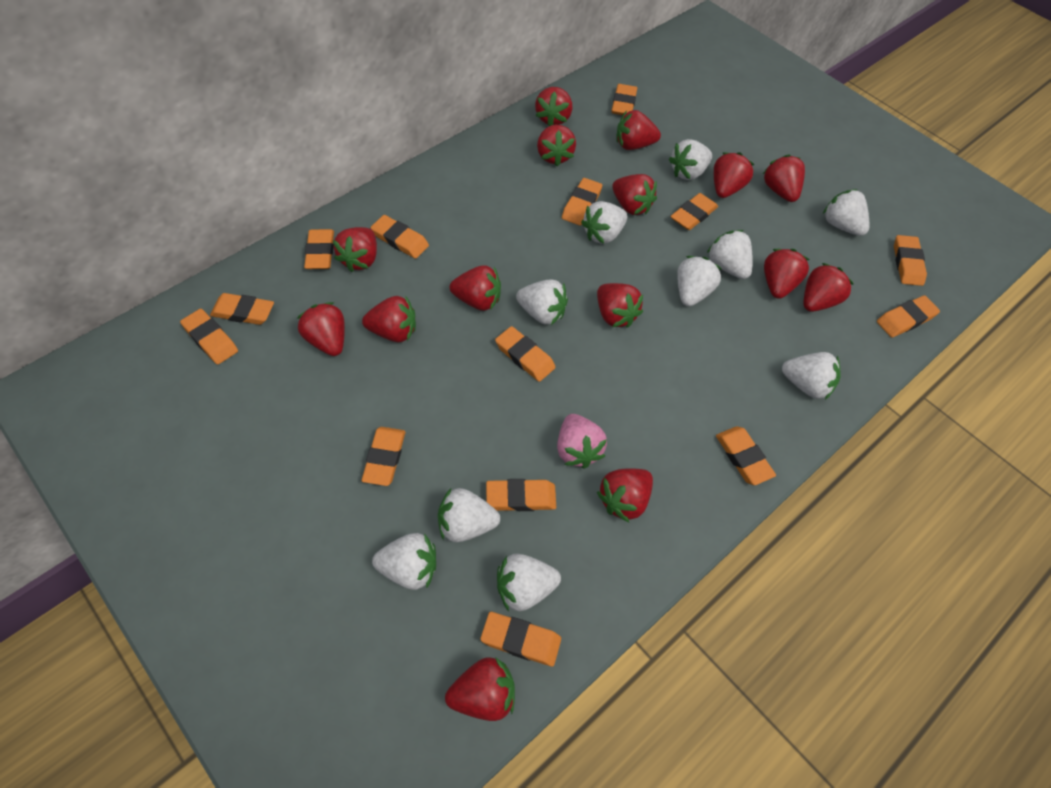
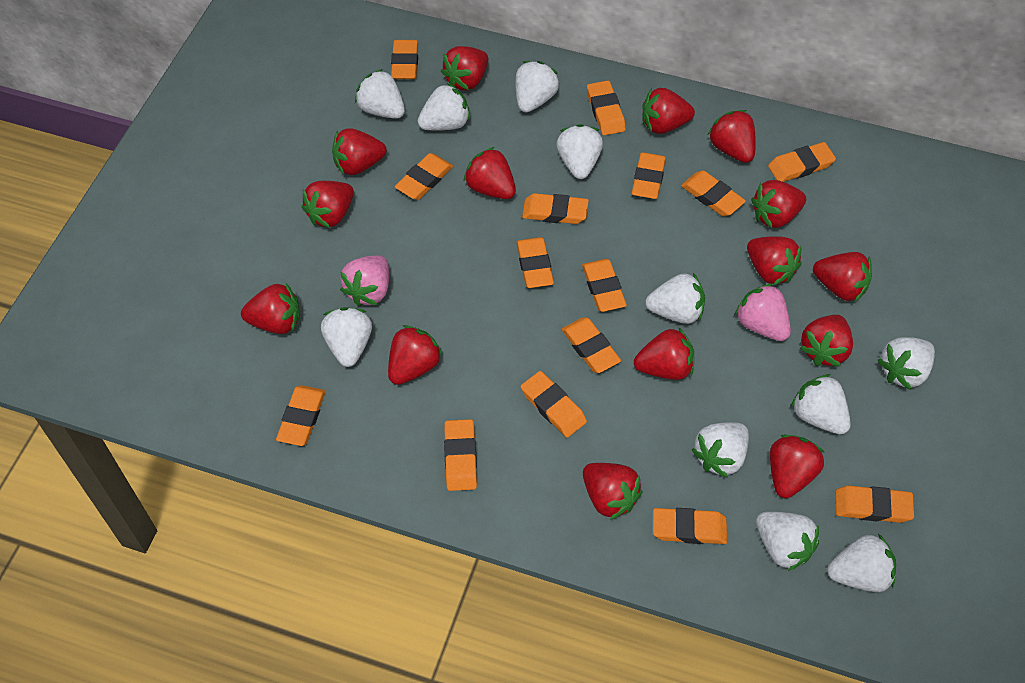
orange eraser: [180,309,238,365] [210,293,274,325] [304,229,334,269] [362,427,405,486] [371,215,429,259] [480,612,561,667] [486,479,556,511] [495,326,555,382] [562,178,602,226] [611,84,637,115] [671,193,718,230] [716,426,776,485] [877,295,940,338] [894,235,927,286] = 14 -> [276,385,326,446] [391,40,418,79] [395,153,453,200] [444,419,477,491] [516,237,554,288] [521,371,587,438] [522,193,589,224] [561,317,621,373] [582,259,627,312] [587,80,626,135] [632,152,666,199] [653,508,727,544] [681,171,746,216] [768,142,836,182] [835,486,914,523] = 15
pink strawberry: [557,414,607,469] = 1 -> [340,255,389,306] [734,283,791,341] = 2
white strawberry: [372,533,436,590] [438,488,500,542] [497,553,561,611] [516,280,568,325] [581,201,627,244] [669,139,712,180] [677,256,721,306] [707,230,752,279] [782,352,840,400] [823,189,869,236] = 10 -> [321,307,372,367] [355,69,405,119] [418,83,470,130] [516,61,559,113] [556,124,603,179] [645,273,705,324] [691,422,749,478] [756,512,819,571] [791,374,851,435] [827,533,896,592] [878,337,935,390] = 11

